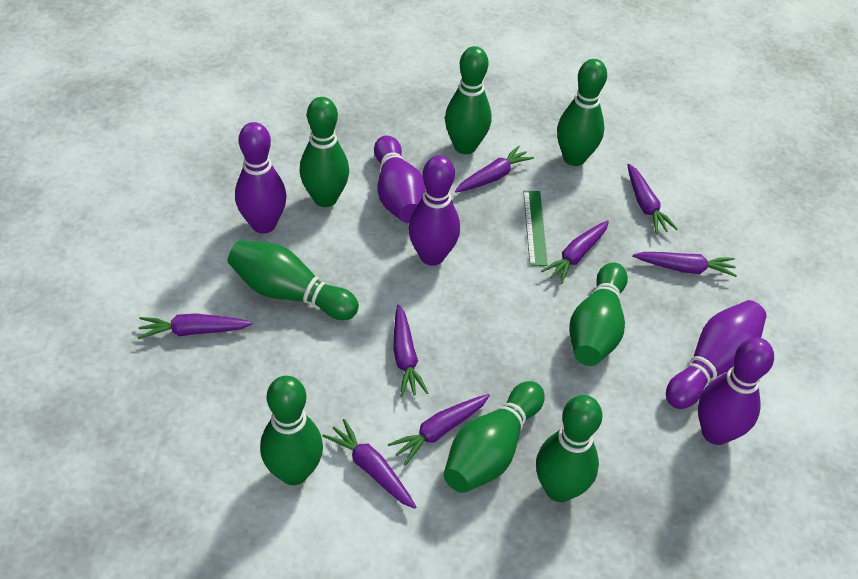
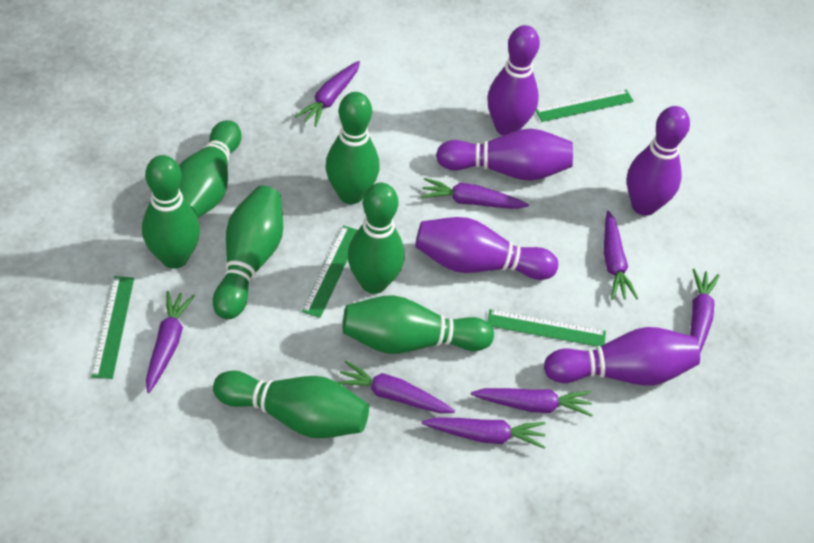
green bowling pin: [228,240,359,320] [260,376,323,485] [300,97,349,207] [444,381,545,493] [445,46,491,154] [536,395,602,502] [557,59,607,166] [569,263,628,366] = 8 -> [142,155,200,269] [179,120,241,218] [213,186,283,319] [213,370,369,438] [326,92,379,204] [342,295,494,354] [348,183,405,294] = 7
green ruler: [523,191,548,266] = 1 -> [91,276,134,379] [302,225,358,318] [487,309,606,347] [535,90,634,122] = 4

